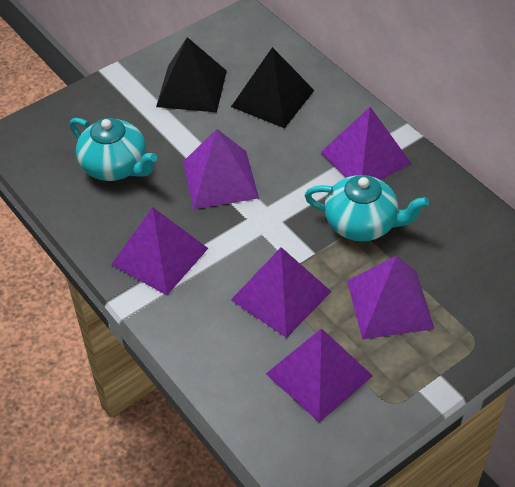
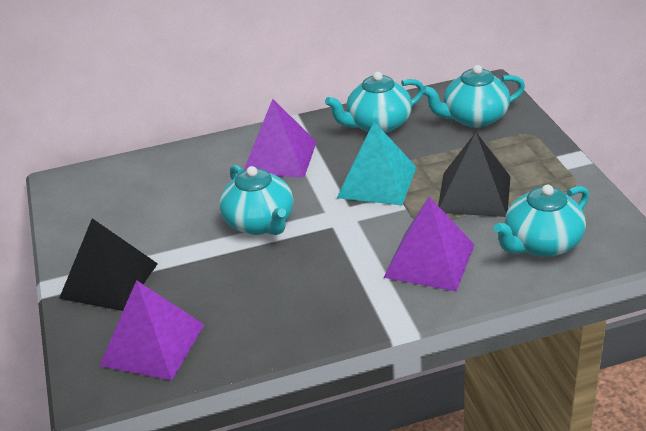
purple pyramid: [111,207,208,295] [183,129,259,209] [231,247,332,338] [266,328,373,423] [320,107,411,180] [347,256,435,339] = 6 -> [99,280,205,380] [244,99,316,178] [383,197,475,291] = 3
turquoise pyramid: none = 0 -> [337,121,416,206] = 1
turquoise teapot: [70,118,157,181] [305,175,429,241] = 2 -> [219,164,293,235] [325,72,424,133] [422,65,525,128] [494,185,589,257] = 4

